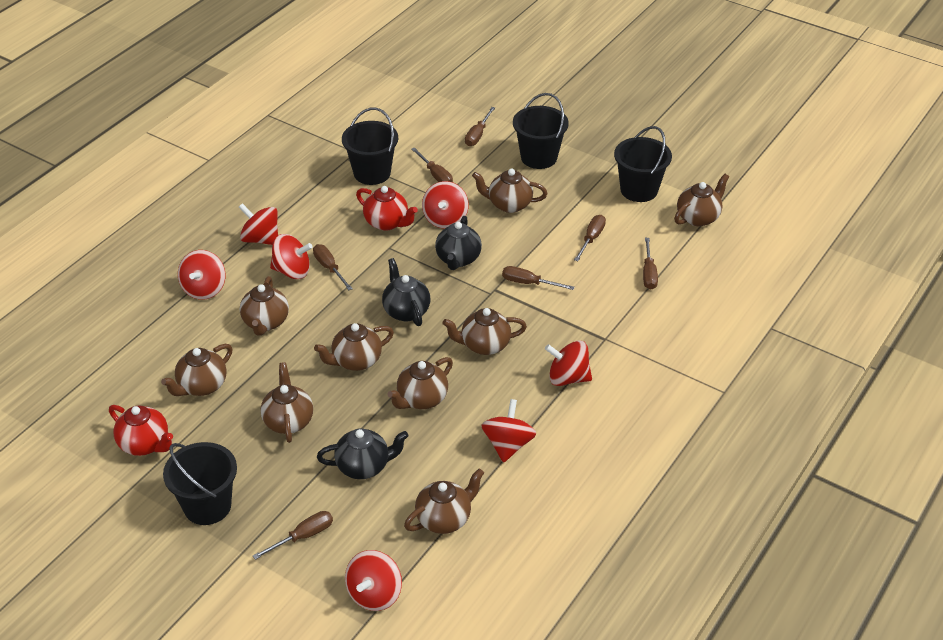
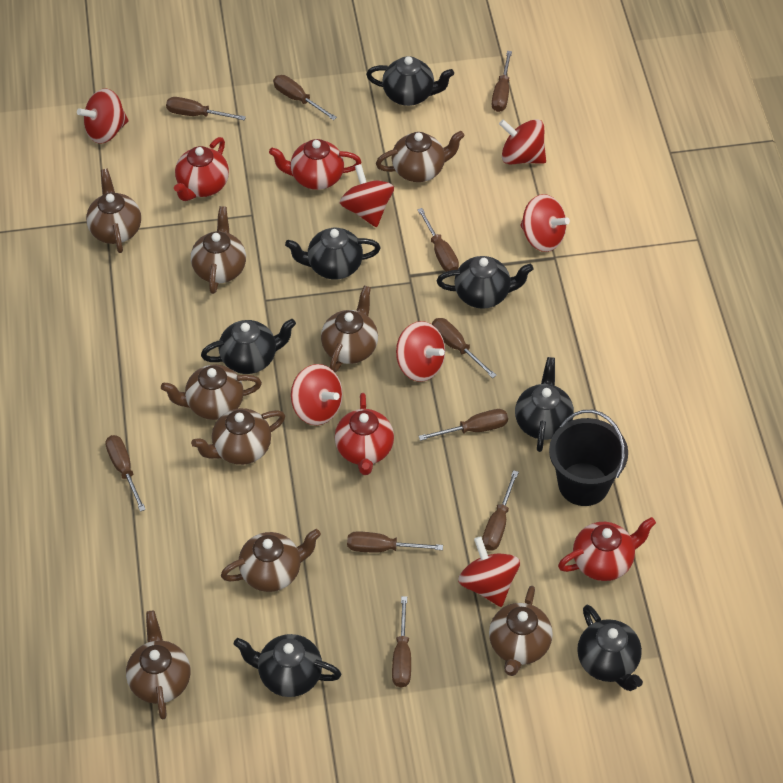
black bucket: [163,442,237,525] [342,108,398,185] [513,93,569,169] [614,126,672,202] = 4 -> [549,410,628,506] = 1
black teapot: [317,428,408,479] [382,258,430,326] [435,216,482,270] = 3 -> [201,319,296,374] [234,634,341,697] [285,228,380,279] [366,56,454,106] [437,256,533,309] [515,357,574,452] [577,605,643,691] = 7
brown screwdriver: [253,511,333,560] [313,244,353,290] [411,147,453,182] [465,107,495,146] [502,266,574,290] [574,215,606,261] [643,238,658,289] = 7 -> [105,435,146,512] [166,97,246,120] [273,75,337,120] [347,531,443,552] [392,596,411,687] [417,208,459,272] [419,409,508,441] [432,318,497,378] [482,470,519,551] [492,51,512,112] = 10
red teapot: [109,405,173,456] [356,186,418,231] = 2 -> [174,137,229,201] [269,139,361,190] [335,393,394,475] [558,517,656,581] = 4

